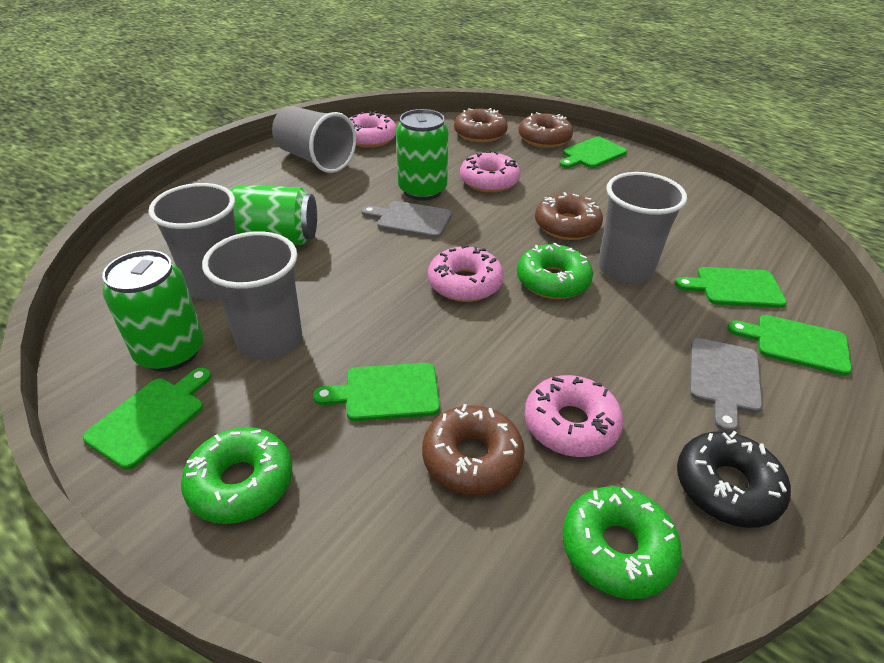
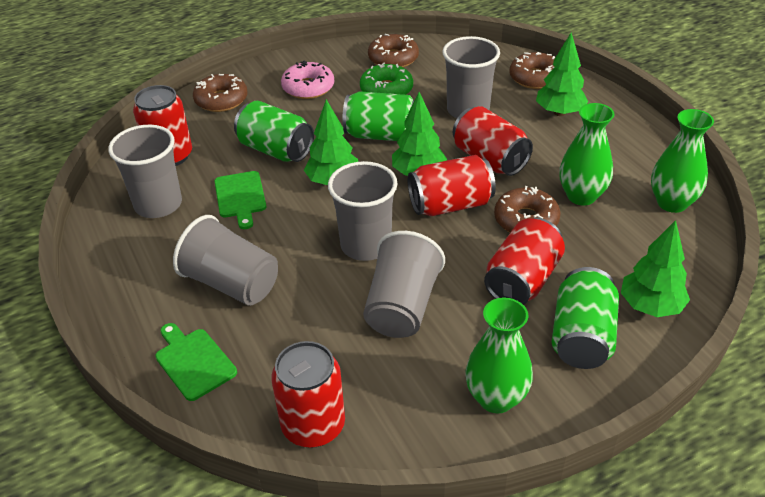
black donut: [677,431,791,528] = 1 -> none = 0
green cutting board: [83,368,211,470] [313,363,440,421] [559,137,627,168] [675,267,787,308] [727,315,852,376] = 5 -> [155,323,237,401] [214,171,266,229] = 2
green donut: [181,427,292,524] [517,242,593,299] [563,486,682,599] = 3 -> [360,62,413,95] = 1
green tree: none = 0 -> [304,99,358,185] [392,92,447,176] [536,32,588,116] [621,220,690,317] = 4
green vase: none = 0 -> [465,297,533,413] [559,103,614,206] [651,109,714,213] = 3
grey cup: [148,183,237,300] [202,231,302,360] [272,106,356,173] [598,172,687,284] = 4 -> [108,125,182,218] [173,215,278,306] [328,161,398,261] [363,231,445,338] [442,36,500,118] = 5
grey cutting board: [361,201,452,238] [690,338,762,432] = 2 -> none = 0
pink donut: [349,111,397,148] [428,245,504,302] [460,151,521,193] [525,375,623,457] = 4 -> [281,60,334,99] = 1
red can: none = 0 -> [133,85,192,166] [271,341,345,448] [408,155,496,216] [453,106,533,176] [484,218,565,305] = 5

